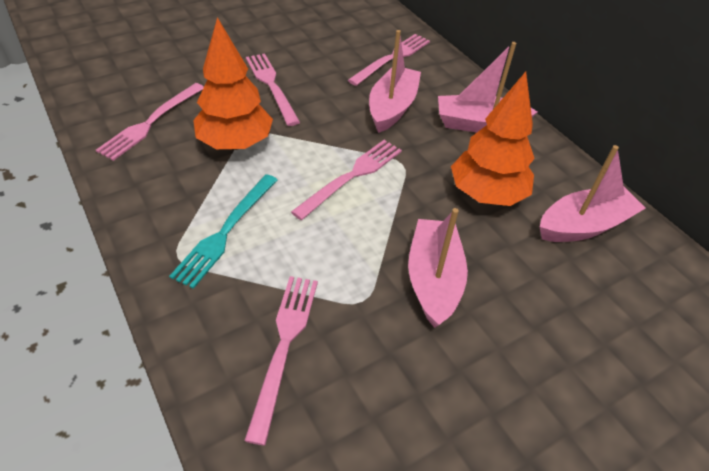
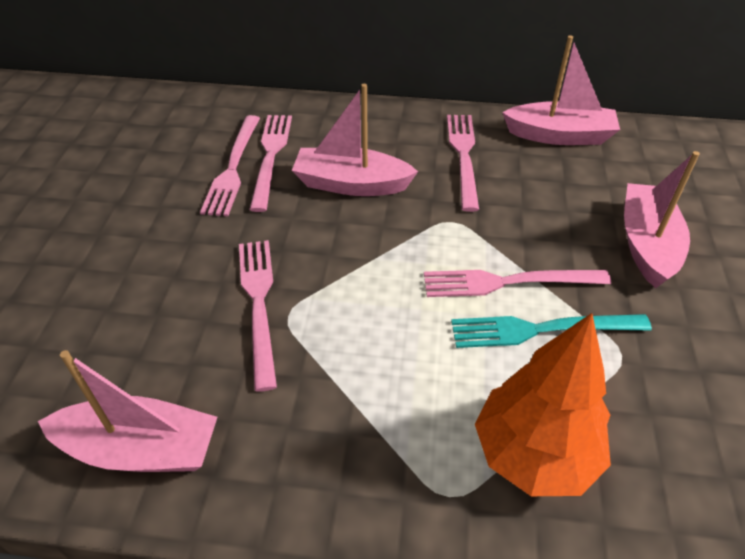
orange tree: [193,17,273,150] [451,72,535,206] = 2 -> [475,313,611,496] = 1

